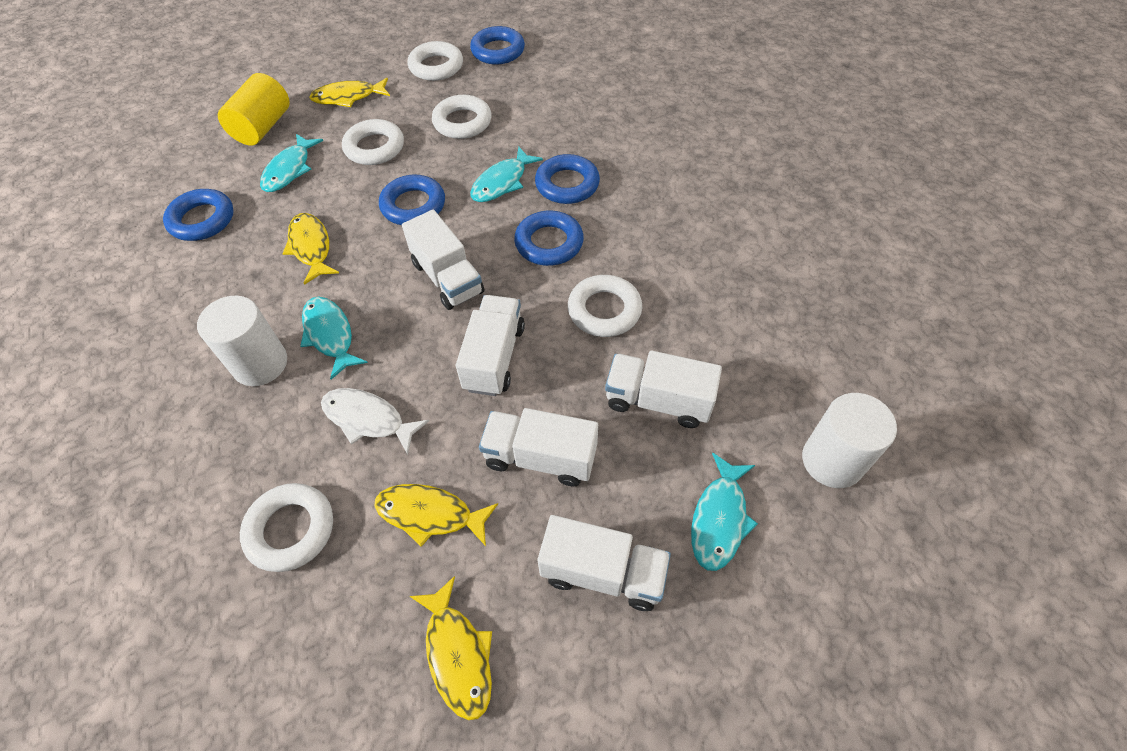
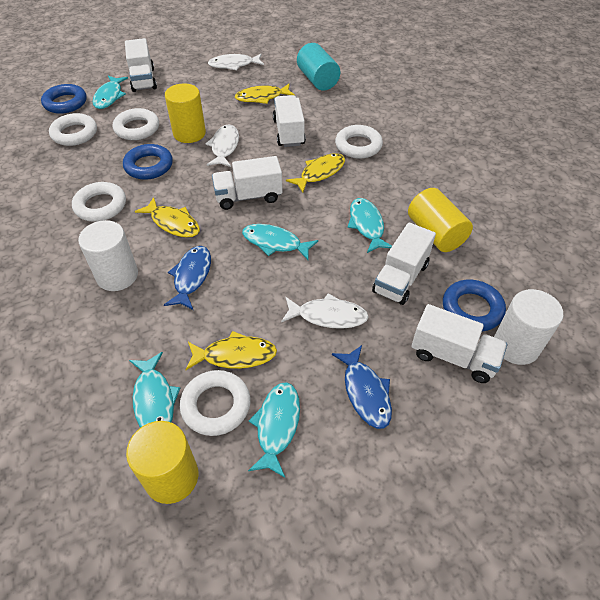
blue fish: none = 0 -> [164,246,211,310] [332,345,392,429] = 2
blue ring: [163,189,234,241] [379,174,445,225] [470,26,525,65] [514,210,584,266] [535,154,600,204] = 5 -> [41,84,86,114] [123,144,173,180] [443,280,506,332] = 3
turquoise cylinder: none = 0 -> [297,43,340,91] = 1
turquoise fish: [260,134,323,192] [300,297,368,380] [470,147,543,202] [691,453,758,571] = 4 -> [93,76,128,109] [129,352,180,428] [242,224,318,260] [248,382,300,478] [347,198,392,253] = 5
white fish: [321,388,429,455] = 1 -> [205,125,239,167] [208,54,264,70] [281,293,369,329] = 3
yellow cylinder: [218,73,290,145] = 1 -> [126,421,198,504] [165,83,206,143] [408,188,473,252] = 3

